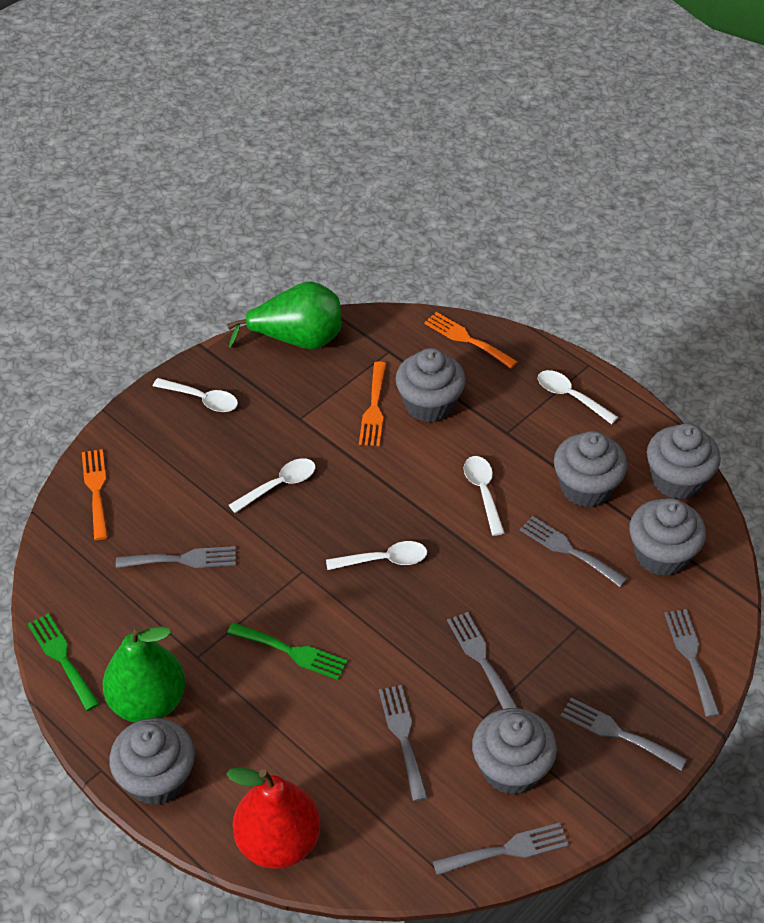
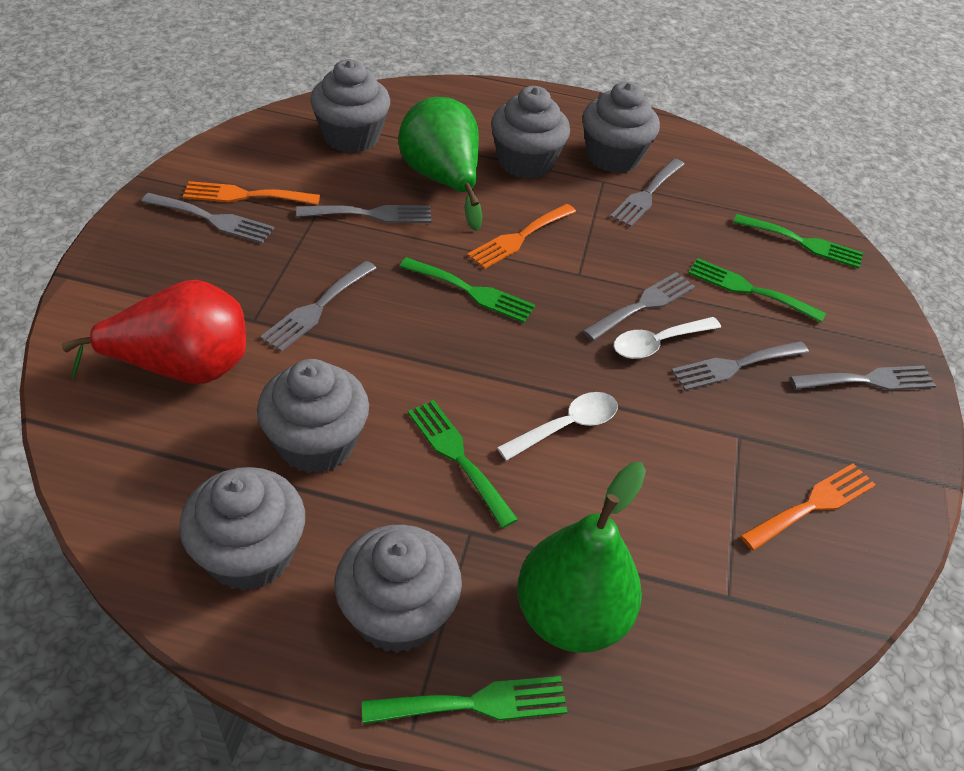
green fork: [28,613,100,711] [227,622,348,680] = 2 -> [362,676,567,724] [399,257,535,323] [408,400,518,528] [688,258,826,323] [733,214,863,269] = 5
white spoon: [153,378,238,412] [229,458,315,513] [326,541,427,570] [463,456,505,536] [538,370,618,424] = 5 -> [497,392,618,461] [613,317,721,359] = 2

